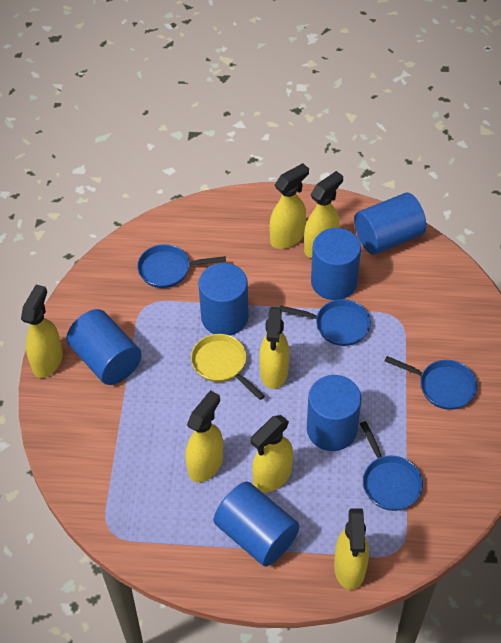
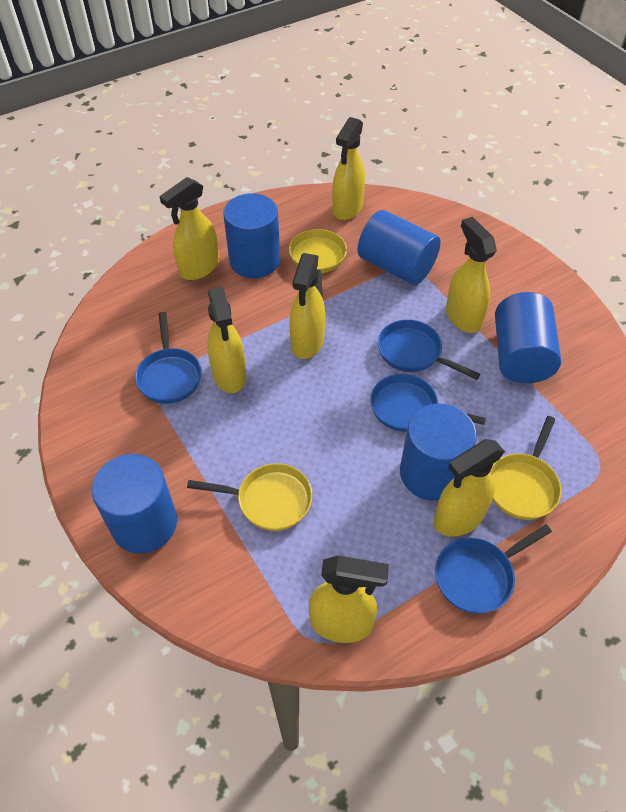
blue cylinder: [66,309,142,385] [198,263,249,335] [213,481,299,566] [307,375,361,451] [311,228,361,300] [354,193,426,255] = 6 -> [92,454,177,553] [223,193,280,278] [358,210,441,285] [400,403,477,501] [495,292,561,383] = 5
yellow pan: [191,334,265,400] = 1 -> [187,463,312,531] [289,229,347,297] [490,416,562,520] = 3

